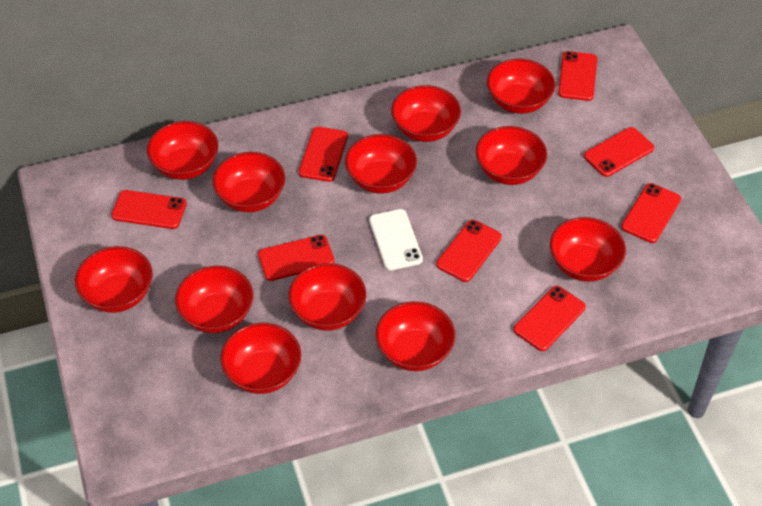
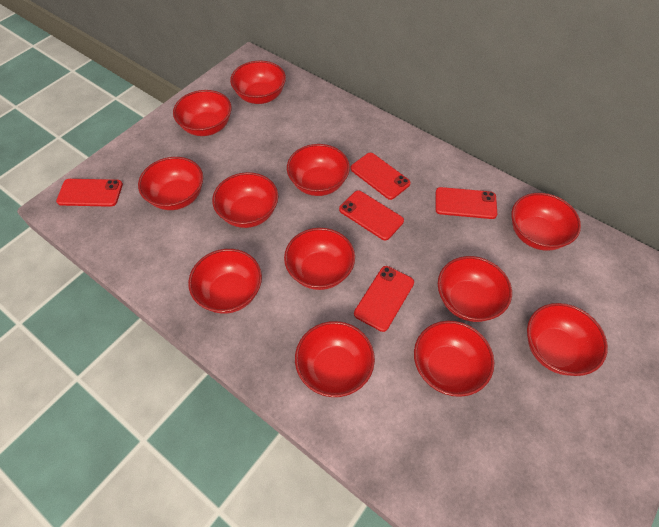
red phone: [111,190,187,229] [258,235,334,281] [299,127,348,182] [436,220,502,282] [513,286,586,351] [558,51,597,101] [584,127,654,177] [621,183,681,243] = 8 -> [56,179,123,207] [339,191,404,241] [350,153,411,200] [354,266,414,332] [435,187,497,219] = 5
white phone: [369,209,423,270] = 1 -> none = 0

